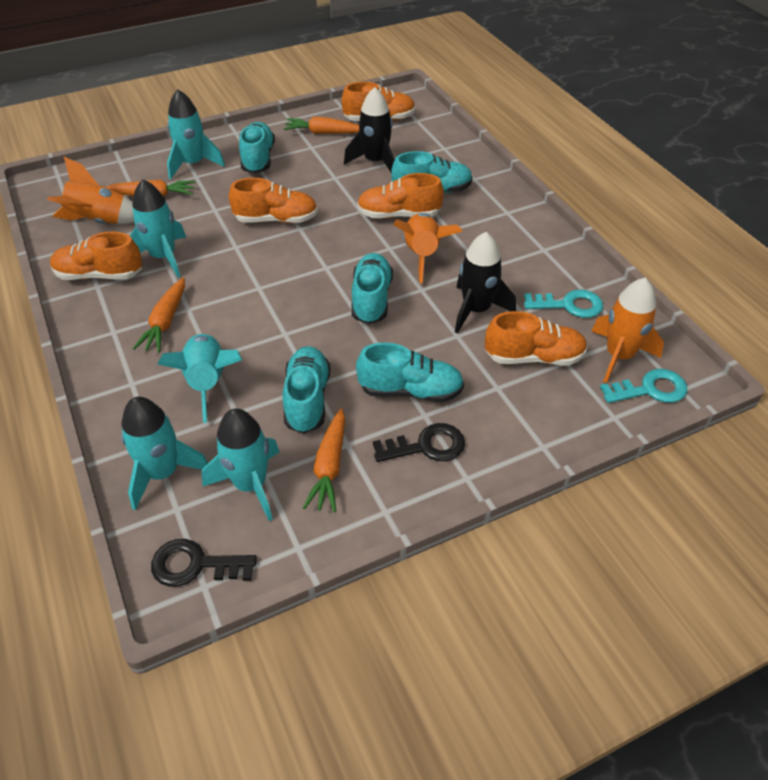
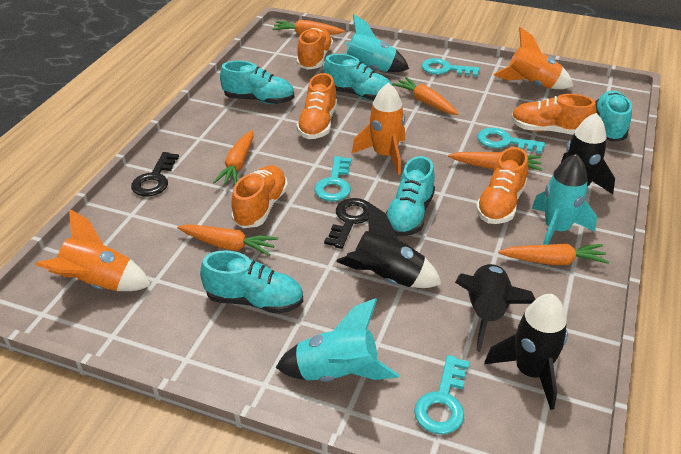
black rocket: [344,87,395,172] [455,232,516,334] = 2 -> [336,202,442,288] [455,264,536,352] [484,294,568,410] [561,113,615,194] = 4
orange carrot: [106,180,195,197] [133,278,185,353] [283,117,359,134] [303,408,345,512] = 4 -> [177,224,278,256] [213,130,254,185] [272,20,345,35] [392,77,459,115] [448,152,542,171] [498,243,609,265] = 6
turquoise key: [524,290,603,318] [600,369,687,403] = 2 -> [314,156,351,201] [414,355,470,434] [421,58,480,77] [477,128,545,154] = 4
turquoise rocket: [121,397,208,510] [130,179,186,277] [158,334,242,423] [167,89,225,179] [202,408,279,521] = 5 -> [276,298,399,382] [345,14,409,72] [532,154,597,245] = 3

